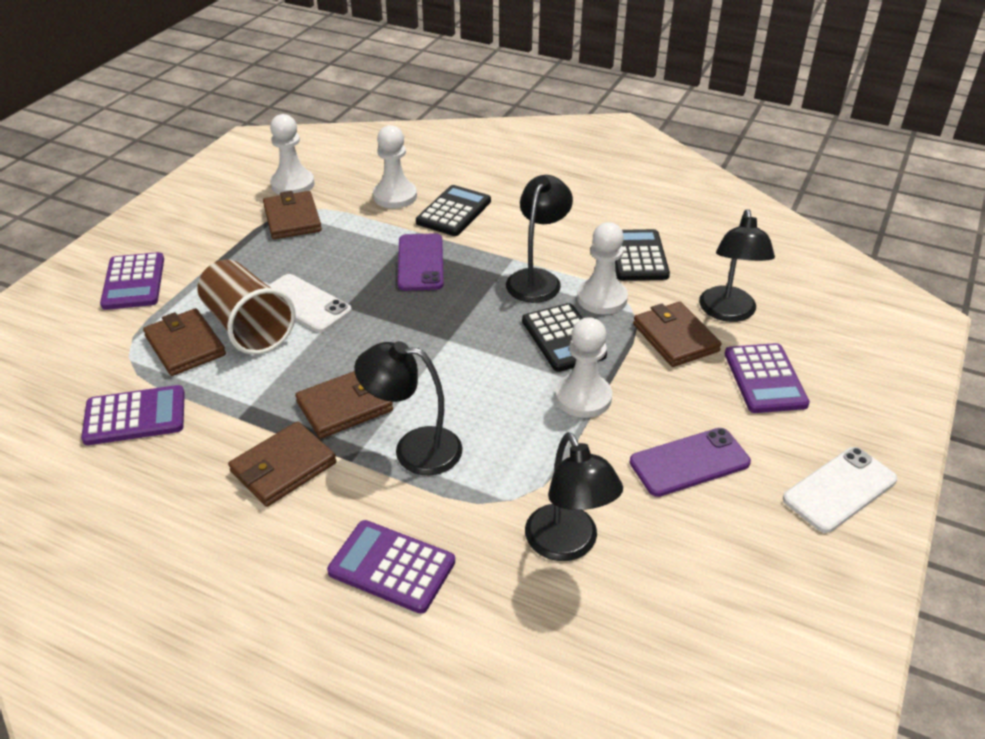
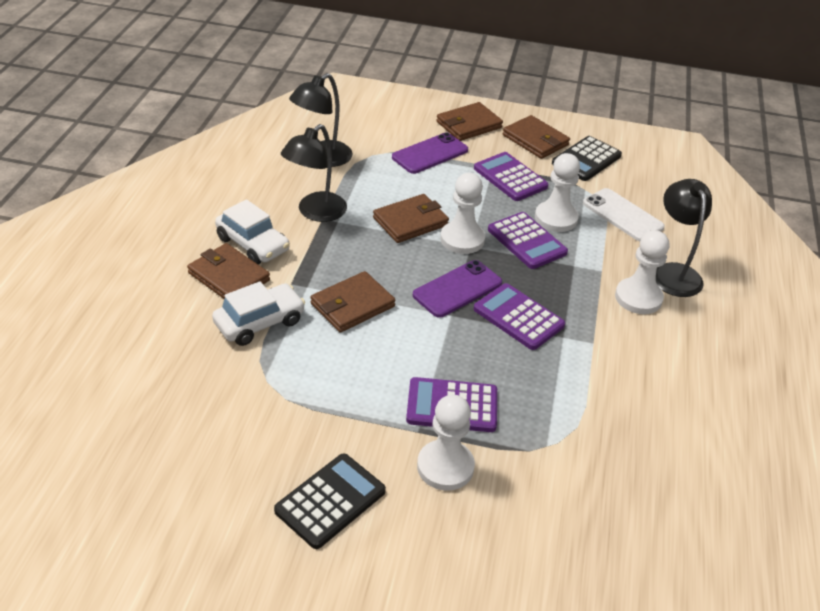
black calculator: [416,185,491,236] [522,303,607,372] [615,229,670,281] = 3 -> [274,453,386,549] [552,136,622,181] = 2
black lamp: [354,341,463,475] [506,175,573,303] [525,432,623,561] [699,209,775,322] = 4 -> [281,124,347,222] [289,73,353,167] [656,179,712,297] = 3
brown cup: [197,260,295,355] = 1 -> none = 0
white car: none = 0 -> [212,281,305,346] [215,199,290,265] = 2
white phone: [268,274,352,333] [783,447,897,533] = 2 -> [583,188,665,241] = 1

